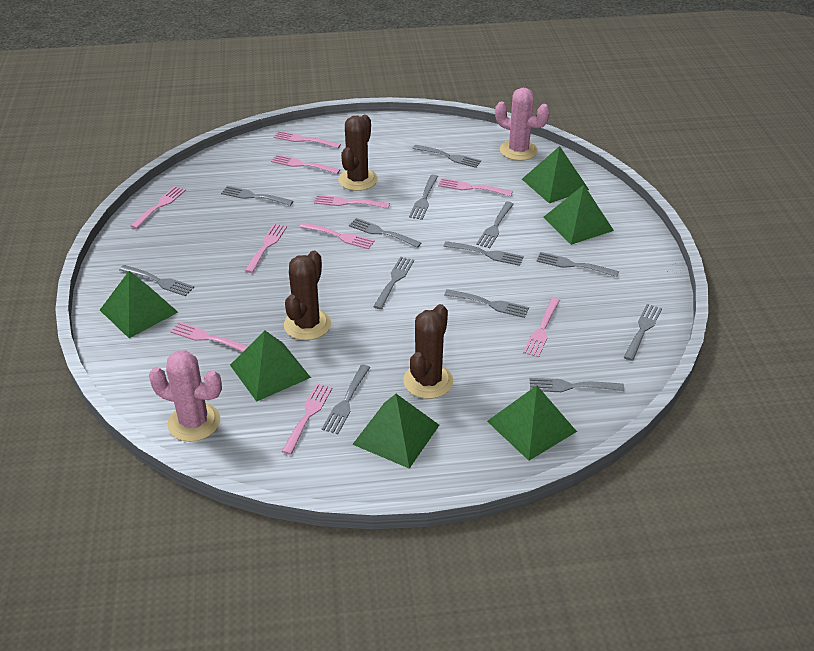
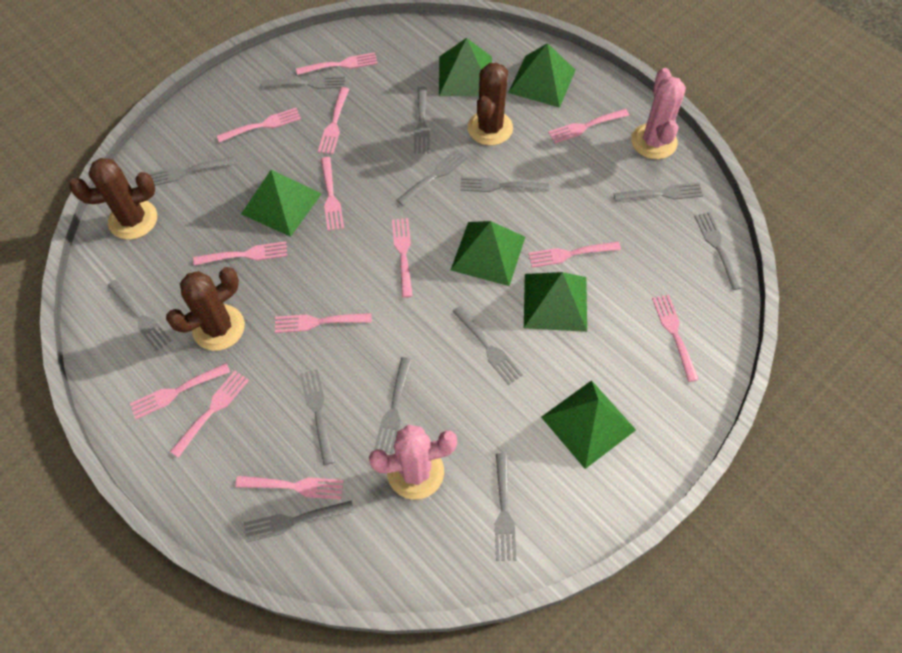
pink fork: [131,186,186,229] [170,322,248,352] [245,224,287,273] [271,155,340,174] [274,131,341,148] [282,384,332,455] [300,222,375,249] [314,195,390,208] [438,178,513,196] [523,298,560,357] = 10 -> [130,363,230,419] [170,371,249,458] [193,241,287,266] [217,108,301,142] [235,476,344,499] [275,313,372,333] [296,52,378,75] [318,87,349,154] [321,157,344,231] [392,218,413,298] [528,242,621,268] [548,109,629,143] [652,294,699,382] = 13

